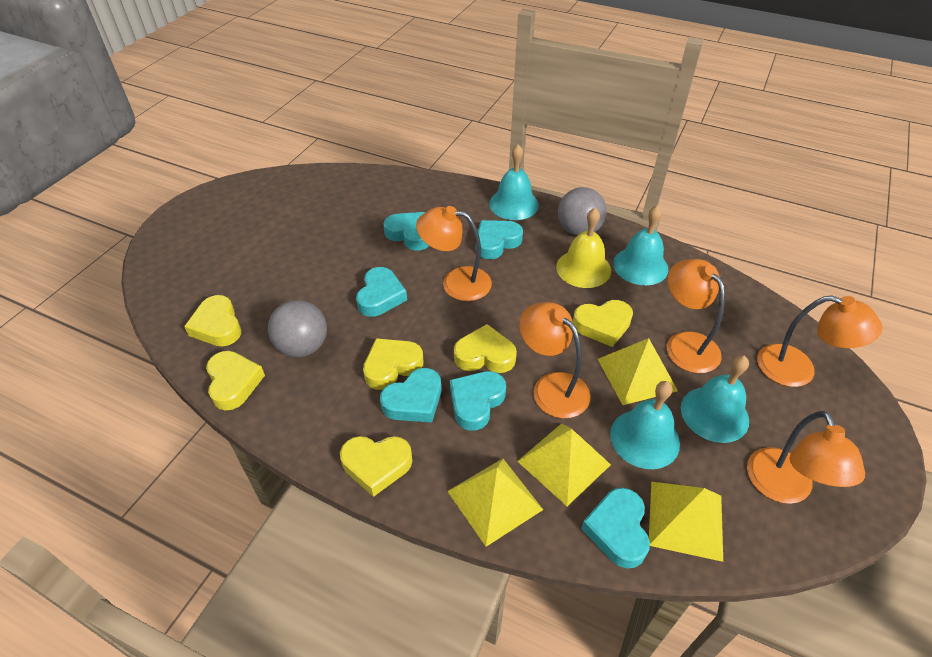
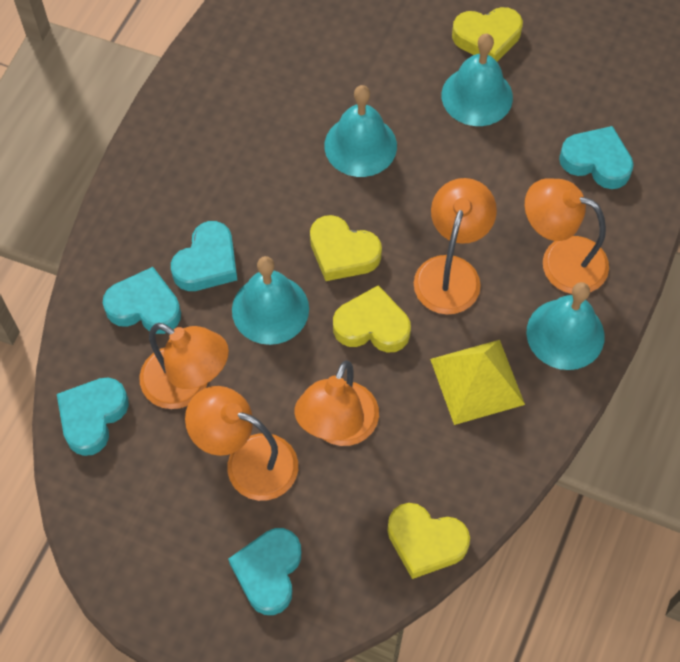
grey ball: [268,300,327,357] [558,187,607,236] = 2 -> none = 0
turquoise heart: [356,267,407,317] [380,368,441,422] [383,212,429,250] [450,371,506,431] [478,220,523,259] [581,488,650,569] = 6 -> [57,378,129,456] [103,267,181,334] [171,221,237,291] [228,528,301,615] [559,126,634,189] = 5
yellow bell: [556,208,611,288] = 1 -> none = 0
yellow heart: [184,295,241,347] [206,351,265,411] [340,436,413,497] [363,338,423,390] [454,324,517,373] [573,300,633,347] = 6 -> [310,215,382,281] [333,285,411,353] [387,503,470,579] [452,7,523,62] = 4
yellow pyramid: [447,459,543,547] [517,423,611,506] [598,338,678,405] [649,482,723,562] = 4 -> [430,340,525,425] = 1

